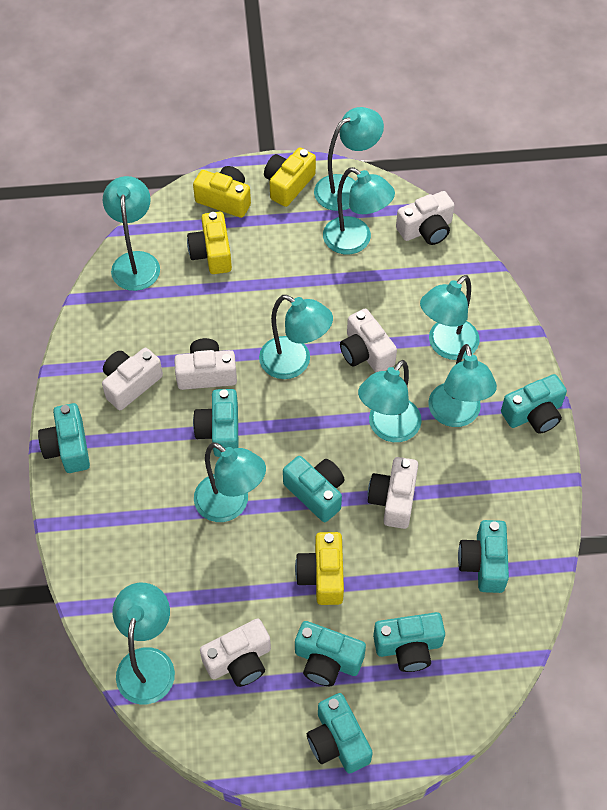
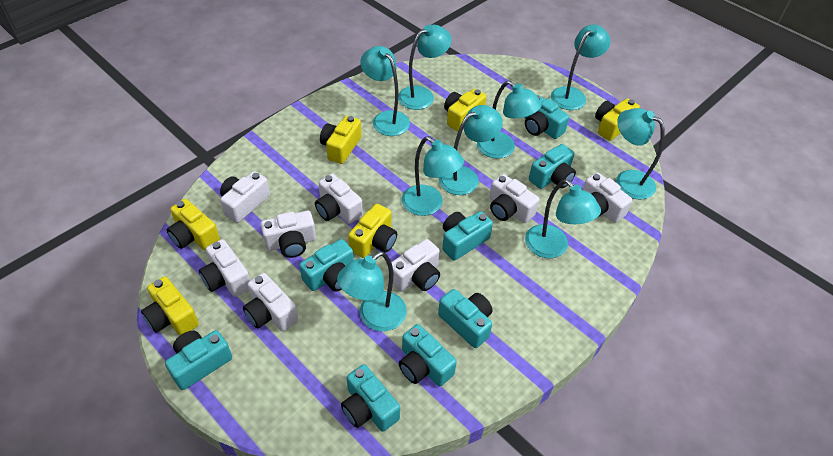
white camera: [102,348,163,410] [174,338,237,390] [200,619,271,687] [340,309,397,373] [368,457,418,529] [396,191,455,245] = 6 -> [199,239,250,297] [220,171,270,223] [243,273,298,331] [260,211,316,258] [315,174,363,224] [391,239,440,291] [489,174,539,223] [582,172,632,223] = 8
yellow camera: [187,212,232,274] [193,166,251,218] [264,148,316,207] [295,532,344,605] = 4 -> [141,276,199,335] [167,199,220,250] [320,116,361,164] [348,204,397,258] [444,89,486,131] [595,98,640,141] = 6

